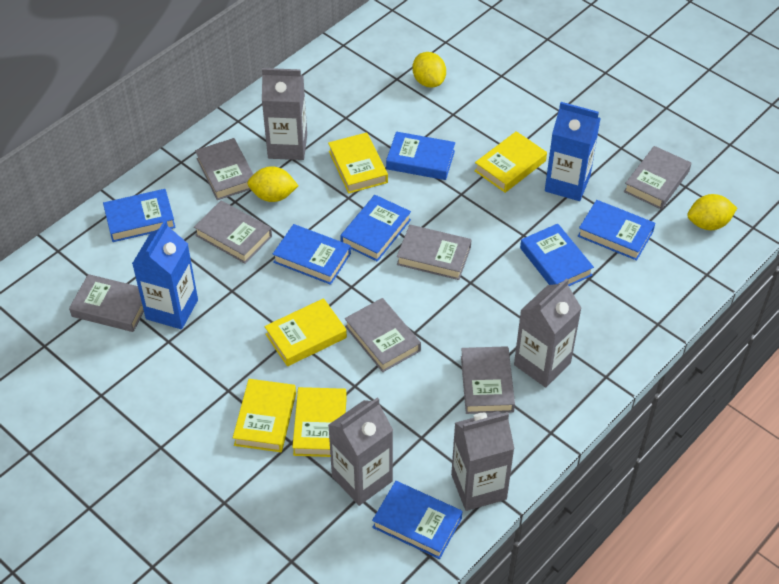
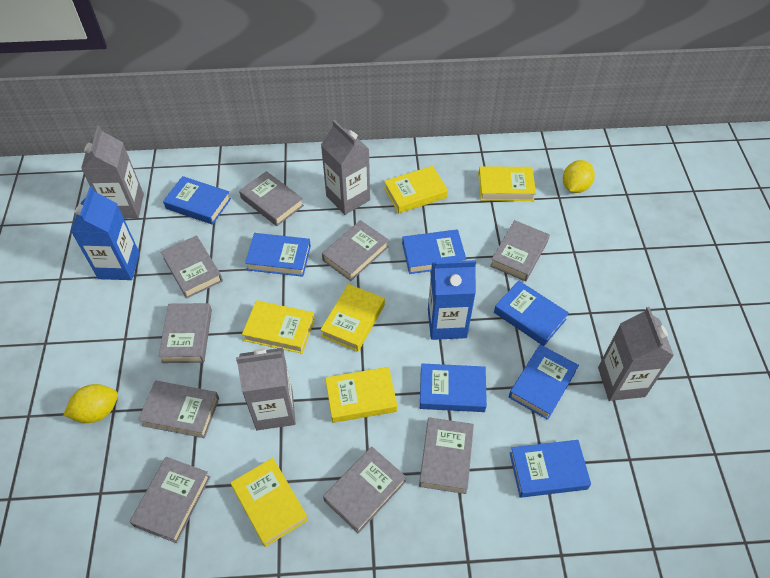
grey book: [69,274,144,332] [194,200,272,264] [195,138,254,200] [345,298,421,372] [397,225,472,280] [461,346,515,414] [624,146,691,209] = 7 -> [130,457,210,543] [138,381,219,438] [158,303,212,363] [161,235,223,299] [239,171,304,226] [322,220,389,281] [323,447,406,533] [419,418,474,494] [490,220,550,282] = 9
yellow book: [233,379,296,452] [264,298,347,366] [292,387,347,457] [328,132,388,194] [474,131,547,193] = 5 -> [231,458,308,547] [242,300,315,354] [320,284,385,352] [325,367,397,423] [384,166,448,214] [478,166,536,201] = 6
yellow lemon: [247,166,299,202] [412,52,446,88] [687,194,737,230] = 3 -> [63,384,118,423] [563,160,595,193] = 2

